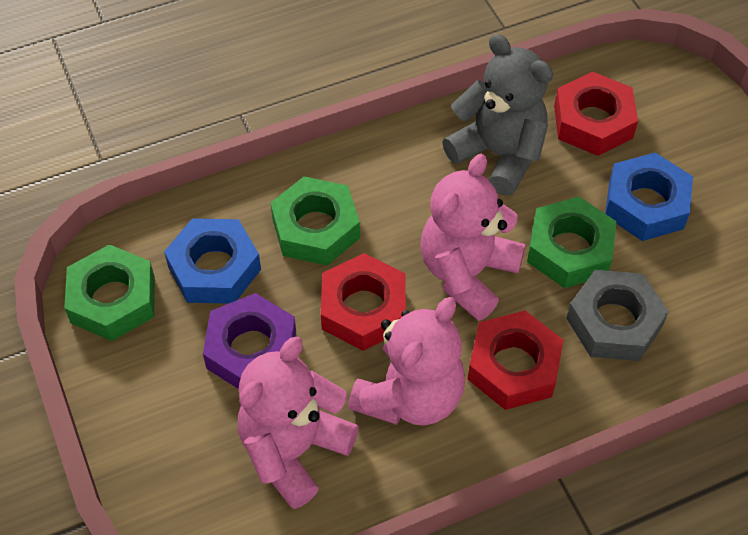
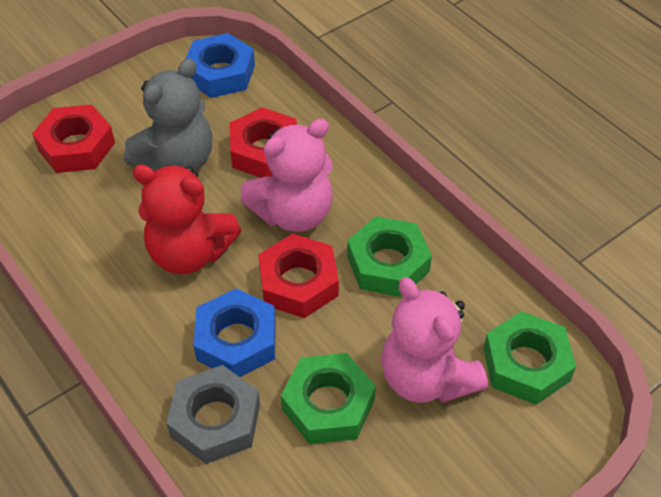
pink teddy bear: [238,336,359,509] [348,297,465,426] [420,154,525,321] = 3 -> [241,119,333,232] [381,277,488,403] = 2
purple nut: [203,293,296,389] = 1 -> none = 0
red teddy bear: none = 0 -> [133,165,241,274] = 1

